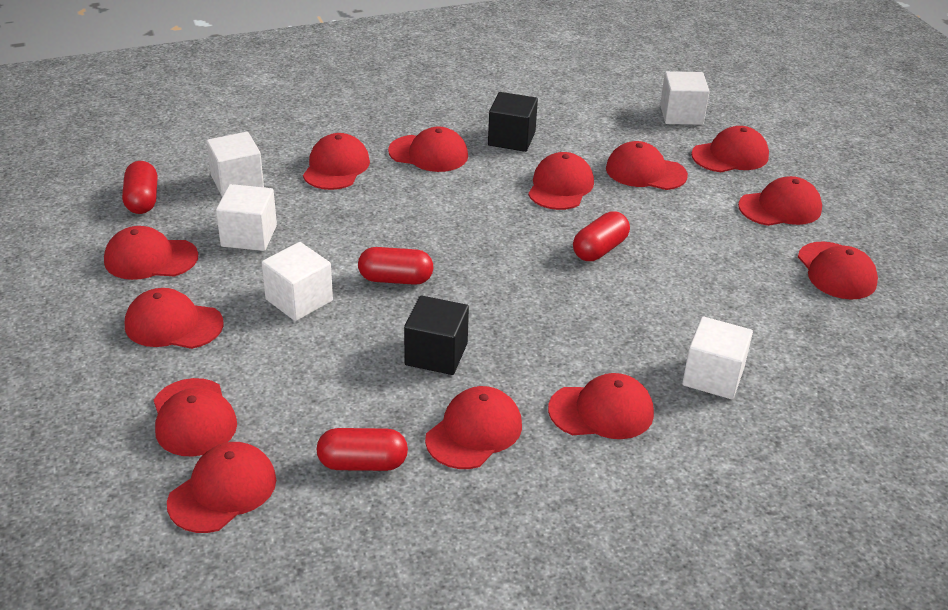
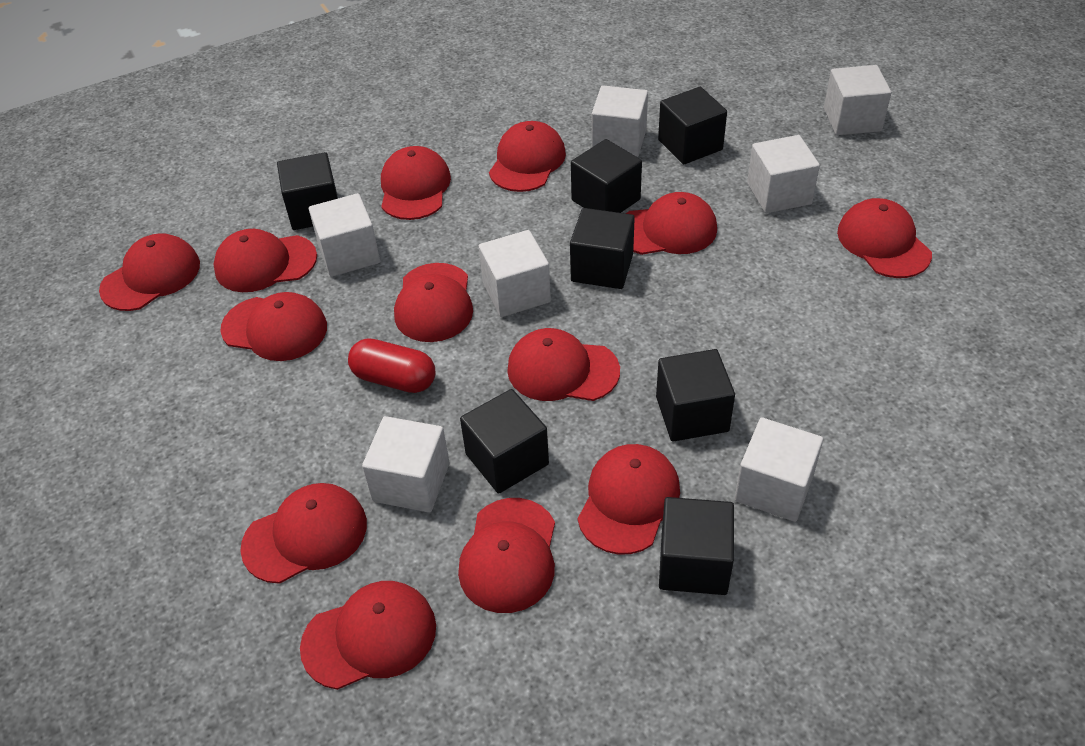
black cube: [404,296,469,375] [488,92,538,152] = 2 -> [277,152,338,230] [460,389,549,494] [570,208,635,289] [571,139,642,213] [656,349,735,442] [658,87,727,164] [659,497,734,595] = 7
red capsule: [122,161,158,214] [317,428,408,471] [358,247,433,285] [573,211,630,261] = 4 -> [348,339,436,393] = 1
white cube: [206,132,264,197] [216,184,277,251] [262,242,333,321] [660,71,710,125] [682,317,753,399] = 5 -> [309,193,380,277] [362,416,450,513] [479,230,551,317] [592,85,648,157] [735,417,823,522] [747,135,820,213] [824,65,891,135] = 7

